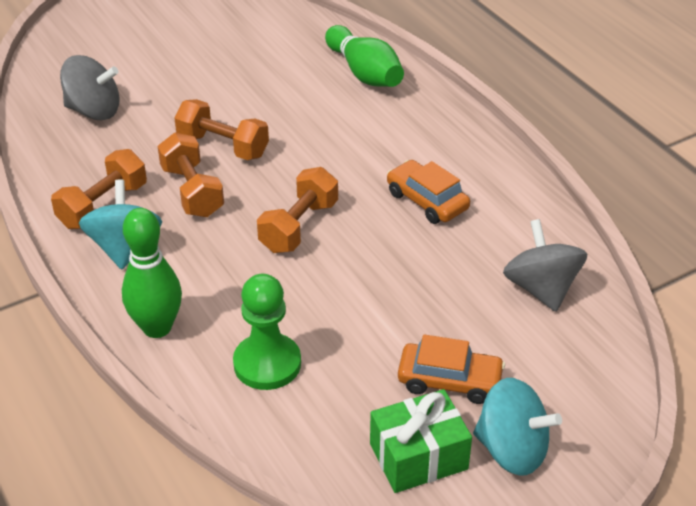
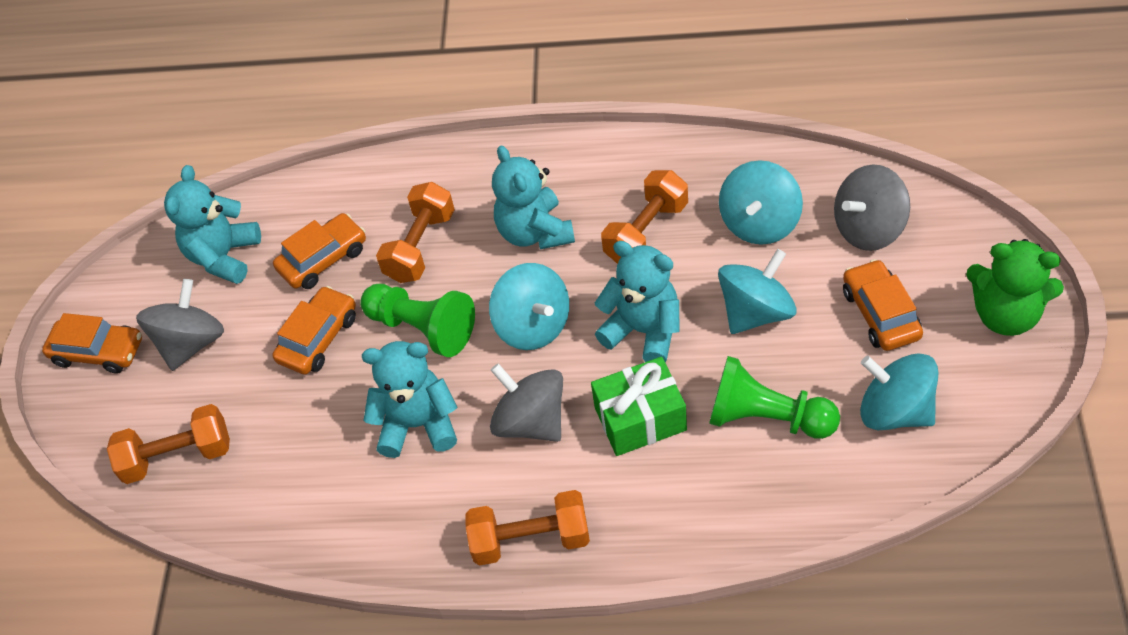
green bowling pin: [122,208,182,338] [325,25,404,87] = 2 -> none = 0
green pawn: [233,274,301,390] = 1 -> [360,284,475,357] [709,356,840,439] = 2
green teddy bear: none = 0 -> [966,239,1064,336] = 1
grey spinning top: [60,55,120,120] [503,219,587,312] = 2 -> [136,279,224,371] [490,363,563,442] [834,164,910,251] = 3
orange car: [387,160,470,224] [398,334,505,404] = 2 -> [42,313,142,374] [272,286,356,375] [273,213,366,289] [843,259,923,351] = 4
turquoise spinning top: [79,179,162,269] [473,378,562,476] = 2 -> [489,263,569,350] [718,249,797,334] [719,160,803,245] [860,353,938,430] = 4
turquoise teddy bear: none = 0 -> [164,165,261,284] [362,341,457,458] [492,145,575,249] [595,241,680,362] = 4

